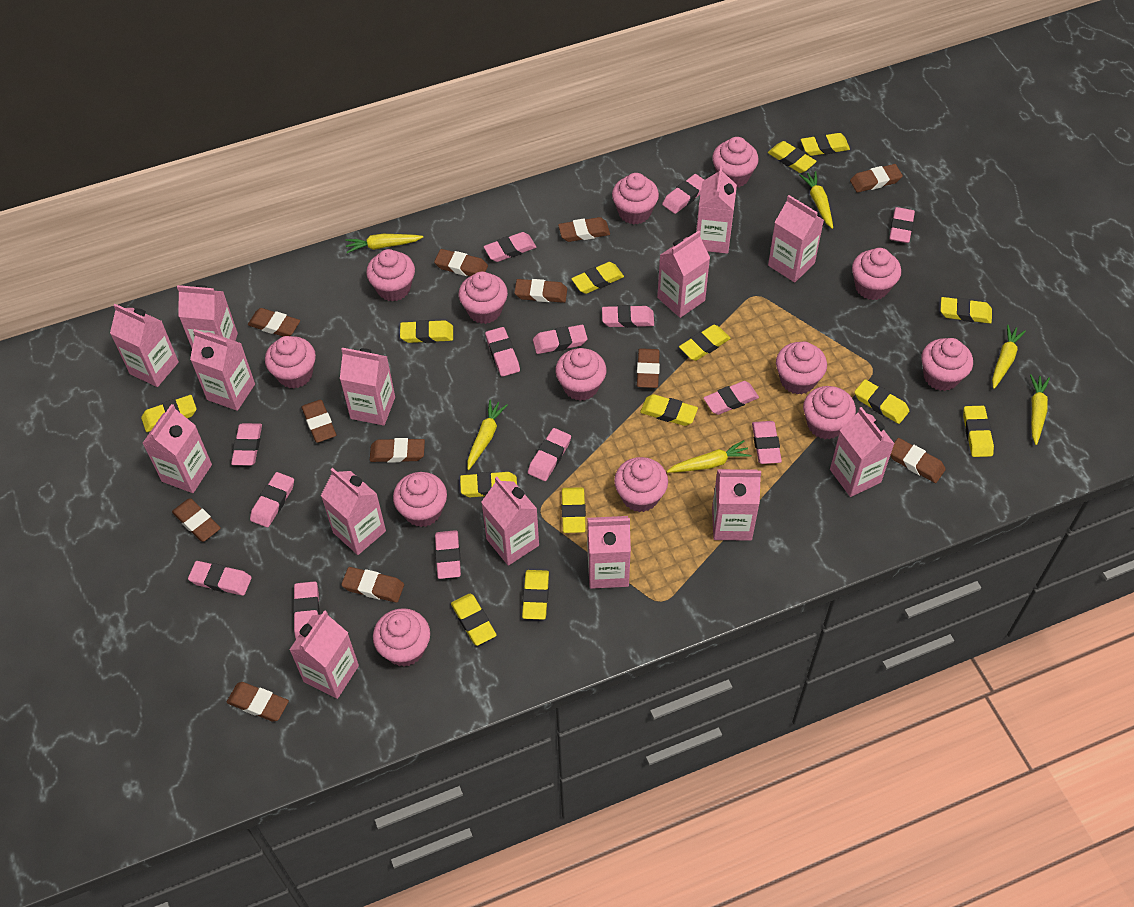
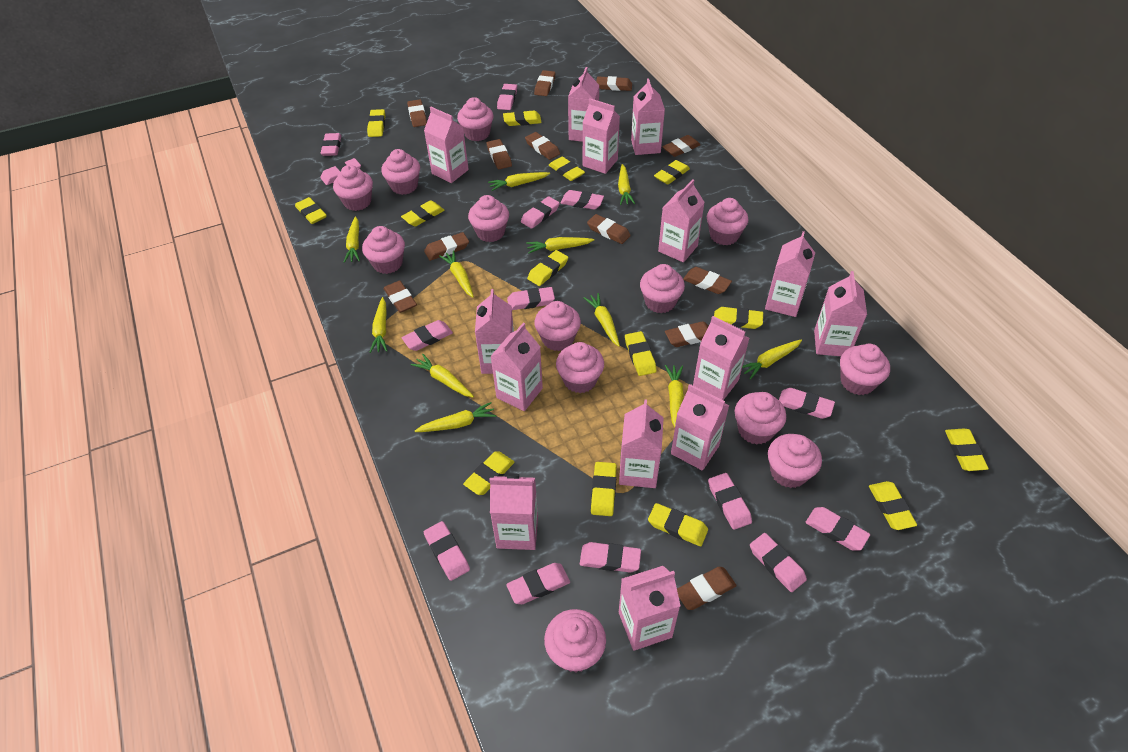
yellow carrot: [345,234,423,253] [467,399,508,470] [667,440,752,473] [800,171,833,229] [992,324,1026,389] [1030,374,1050,445] = 6 -> [344,216,360,263] [369,297,387,353] [411,354,474,397] [415,402,496,432] [439,251,474,297] [488,172,550,191] [526,237,594,253] [583,293,620,347] [618,164,635,205] [665,365,684,427] [742,339,802,380] = 11

